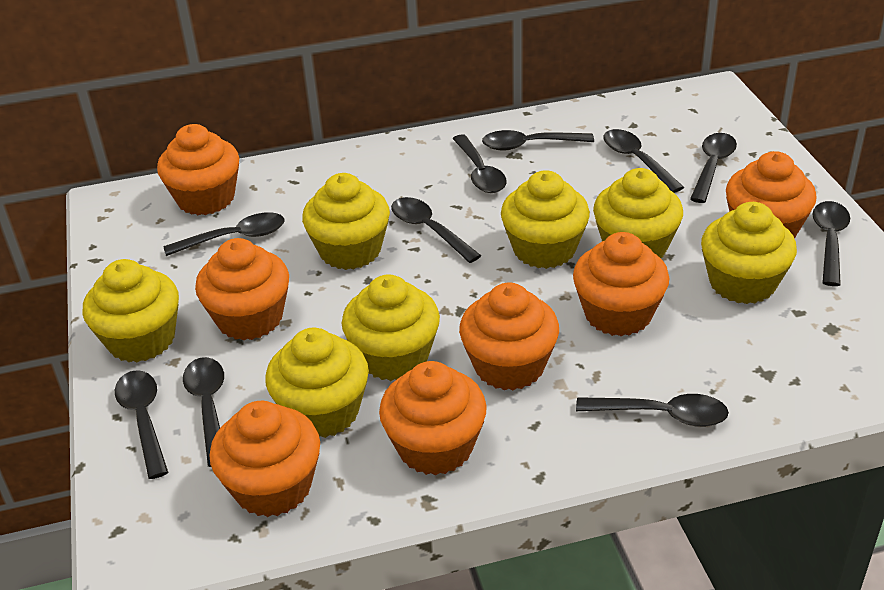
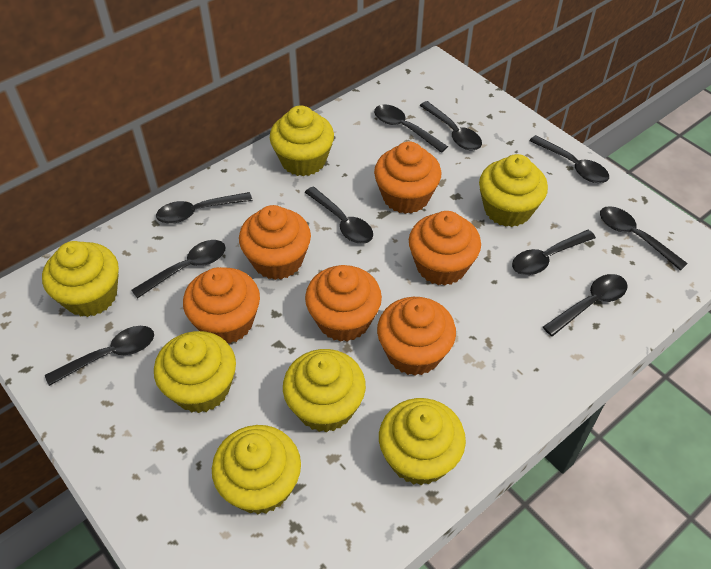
orange cupcake: [157,124,239,215] [195,238,289,341] [209,401,320,517] [379,361,487,475] [459,283,559,390] [573,232,669,336] [726,151,817,239] = 7 -> [183,267,260,344] [239,205,311,280] [305,265,382,342] [374,141,441,214] [377,297,456,376] [409,211,481,286] = 6

